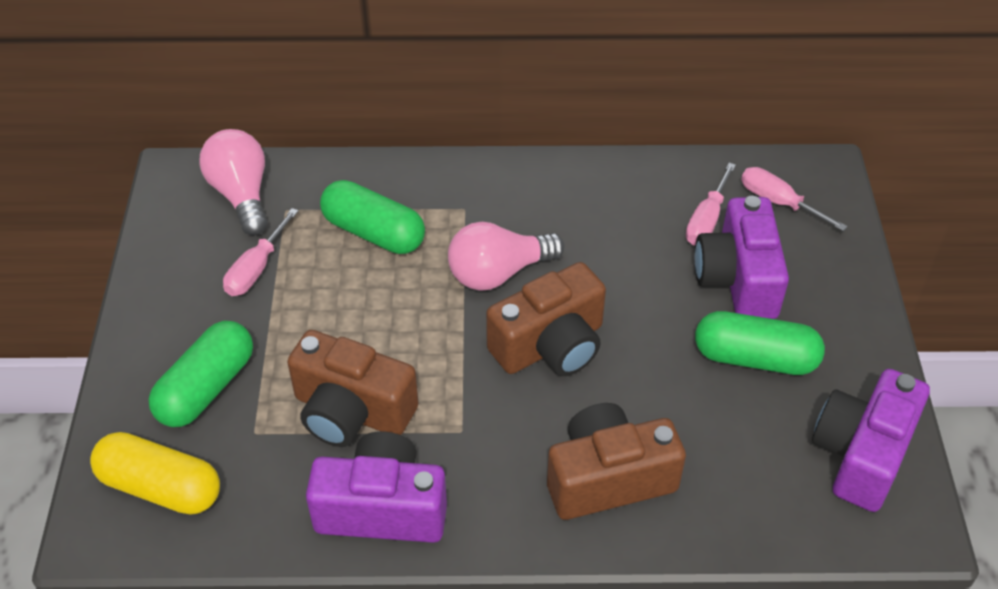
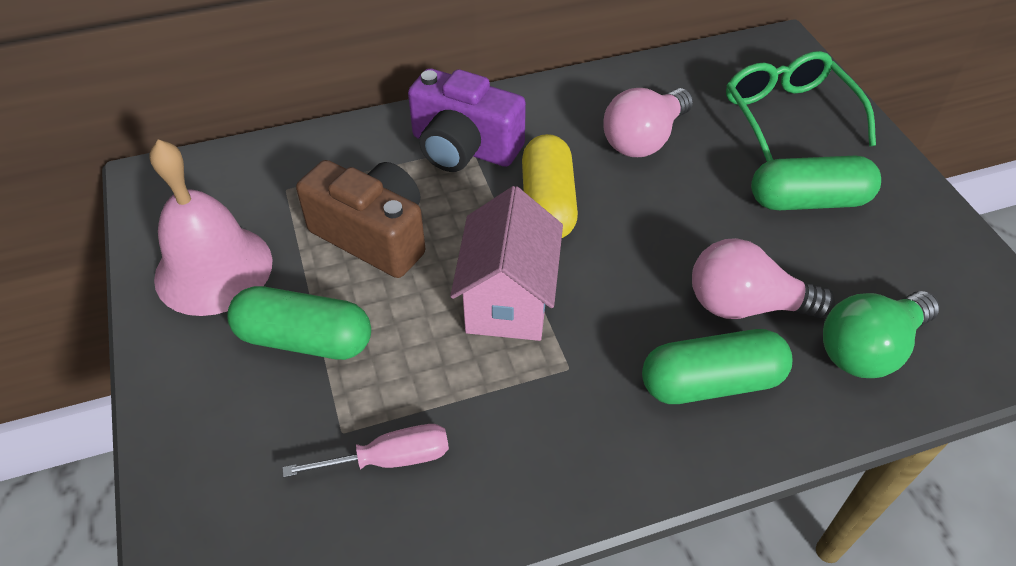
brown camera: [287,330,418,447] [486,262,606,376] [547,403,686,520] = 3 -> [296,160,425,278] = 1
green glasses: none = 0 -> [726,51,876,161] = 1
green light bulb: none = 0 -> [823,291,939,378] = 1
pink bell: none = 0 -> [150,139,272,316] = 1
pink house: none = 0 -> [450,186,563,341] = 1
pink screwdriver: [223,208,298,296] [686,163,736,245] [741,167,848,231] = 3 -> [282,424,449,478] = 1
purple camera: [306,432,447,543] [695,196,789,319] [812,369,930,512] = 3 -> [408,68,526,172] = 1

